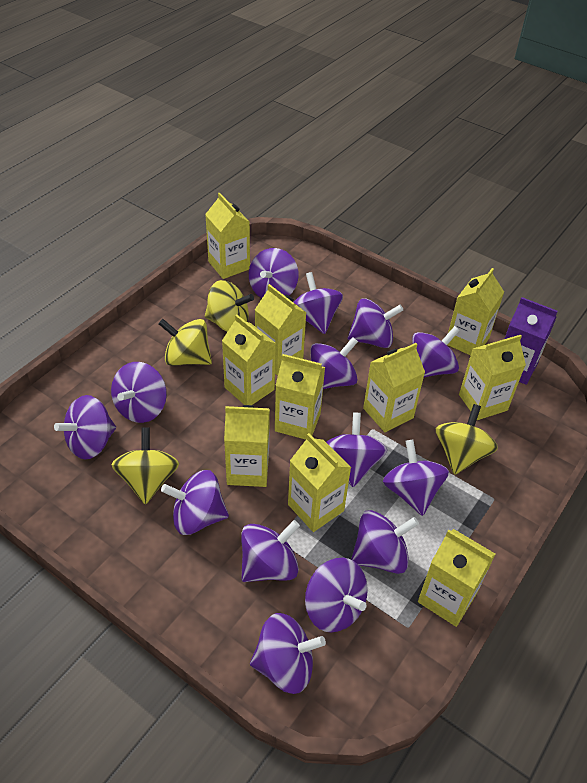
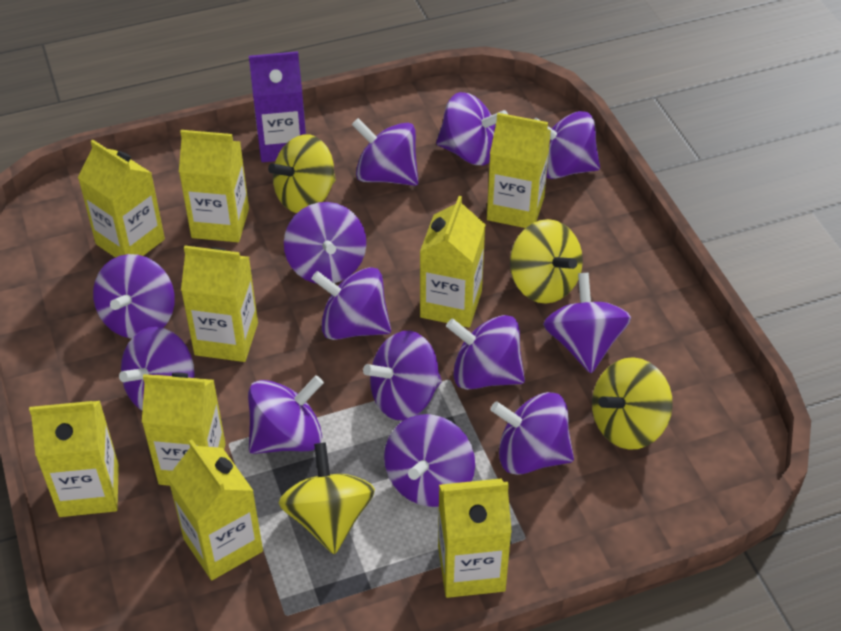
purple spinning top: [54,395,116,459] [111,362,167,423] [161,470,229,535] [241,520,300,582] [249,248,298,298] [250,613,326,694] [294,272,343,334] [305,558,368,633] [310,337,358,389] [326,412,387,487] [348,298,403,348] [351,510,419,574] [383,440,449,516] [412,326,460,377] = 14 -> [93,254,175,339] [119,327,194,410] [248,375,324,454] [284,202,366,284] [311,267,391,340] [352,118,418,186] [363,331,442,420] [384,414,475,507] [436,92,508,165] [446,315,525,390] [490,392,574,475] [534,111,600,179] [543,273,631,373] = 13
yellow carton: [205,193,250,279] [222,314,276,405] [224,405,270,487] [255,284,306,376] [275,354,325,440] [288,433,351,532] [363,343,425,432] [418,529,496,627] [448,268,504,356] [459,335,526,420] = 10 -> [29,401,119,517] [78,140,165,258] [142,373,226,486] [168,440,263,580] [179,130,249,242] [181,246,258,362] [420,196,486,328] [438,479,512,598] [487,113,551,228] = 9

